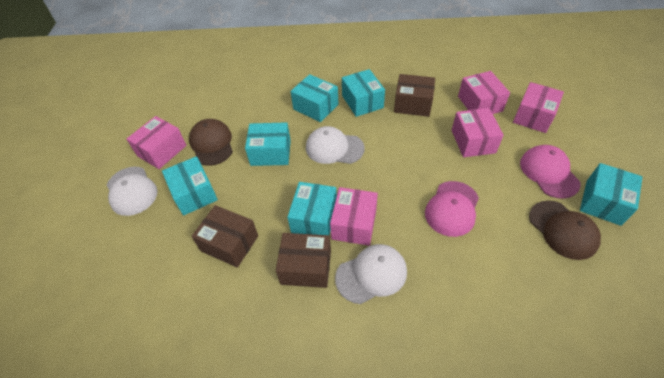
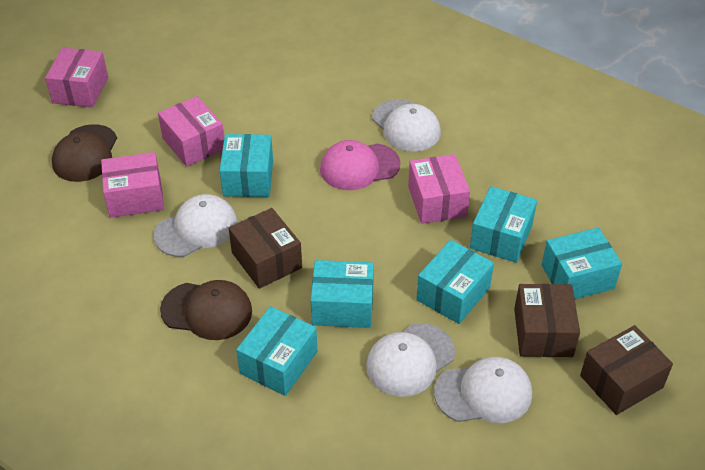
pink box: [127,116,187,169] [330,187,378,246] [452,108,504,157] [458,71,510,114] [513,82,564,133] = 5 -> [45,48,108,108] [101,152,164,218] [158,96,224,167] [408,154,470,224] = 4
pink cap: [425,181,479,237] [520,145,581,199] = 2 -> [320,140,400,190] = 1
white cap: [107,167,158,216] [306,126,365,164] [335,244,407,304] = 3 -> [153,194,237,257] [366,323,455,397] [372,99,441,152] [434,357,532,423] = 4

